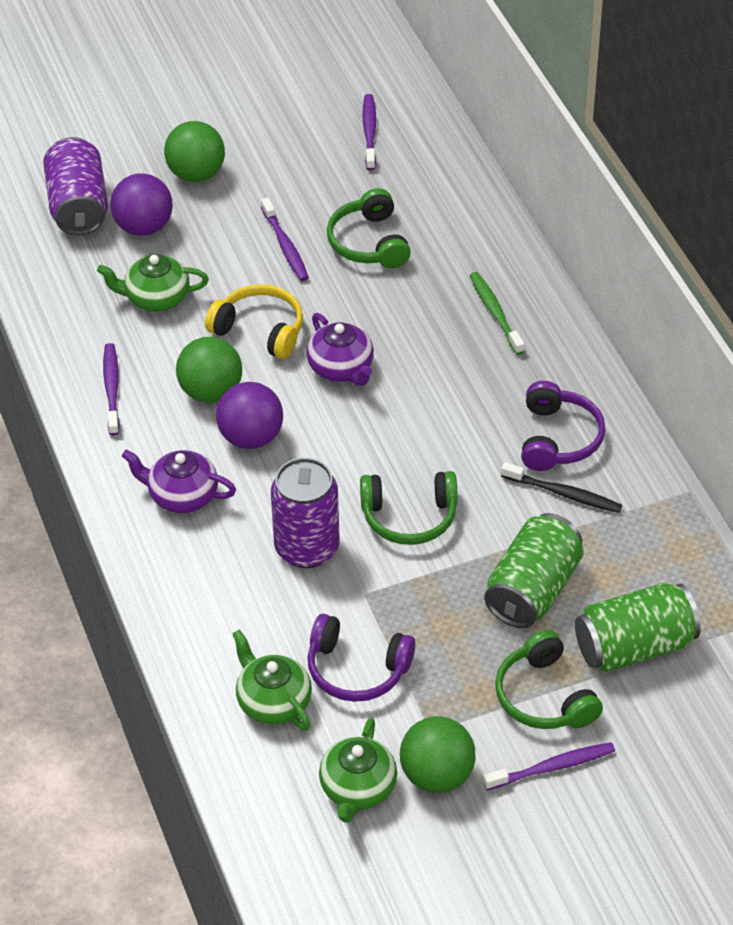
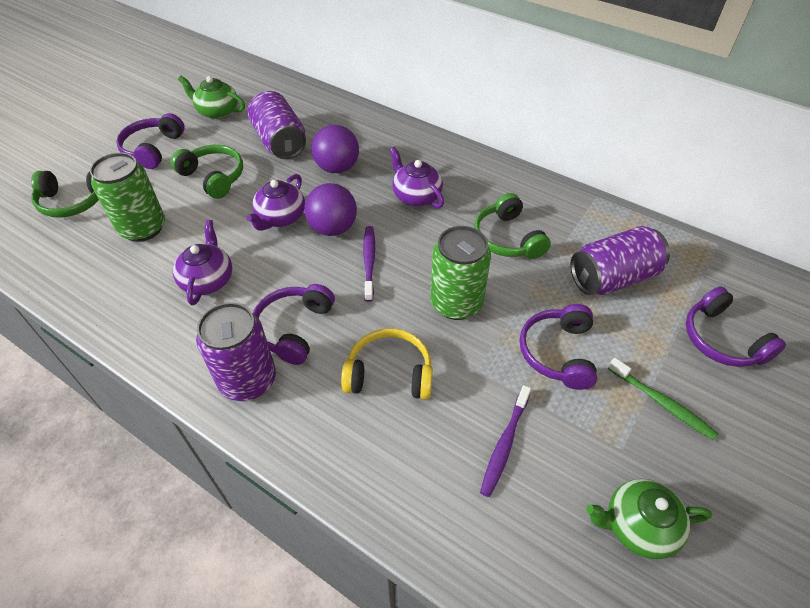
black toothbrush: [501,462,622,513] = 1 -> none = 0
green ball: [164,121,225,182] [176,337,242,403] [400,716,475,793] = 3 -> none = 0
green teapot: [97,254,209,312] [232,629,312,731] [319,718,397,823] = 3 -> [178,76,245,119] [586,479,712,559] = 2
purple can: [43,137,108,235] [271,458,340,568] = 2 -> [196,302,276,401] [247,91,306,159] [570,226,670,295] = 3
purple headphones: [308,614,415,702] [521,381,605,471] = 2 -> [116,113,185,169] [253,284,335,365] [520,304,597,390] [686,286,786,367] = 4
purple teapot: [122,450,236,513] [306,313,374,386] = 2 -> [173,220,232,306] [246,174,305,231] [389,147,444,208] = 3
purple toothbrush: [103,343,120,435] [261,198,309,281] [363,94,376,170] [483,742,615,790] = 4 -> [363,226,375,302] [480,385,531,497] = 2

